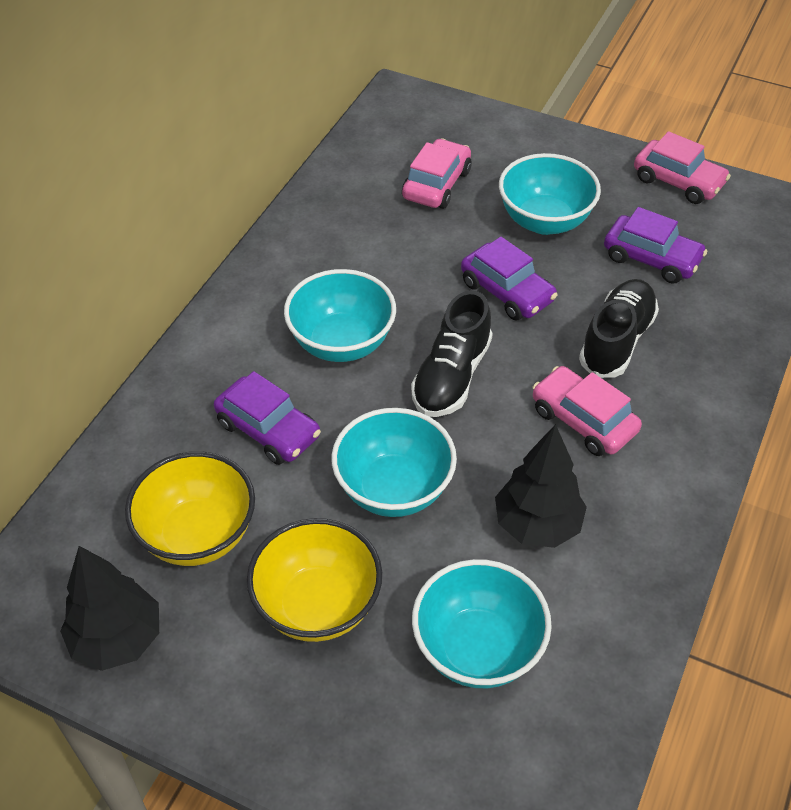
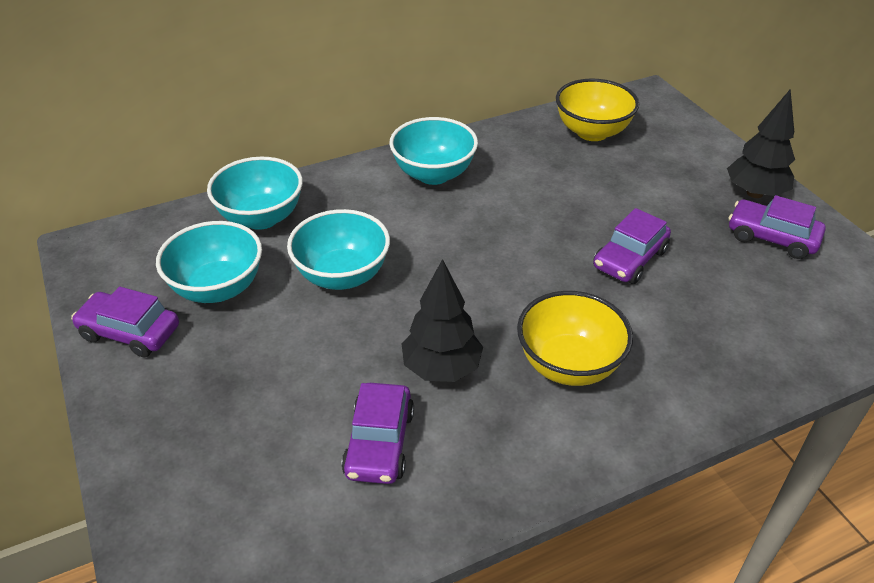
black shoe: [411,290,493,417] [579,279,659,378] = 2 -> none = 0
pink car: [402,138,471,209] [532,366,642,456] [634,131,731,204] = 3 -> none = 0
purple car: [214,371,321,465] [461,237,557,320] [604,207,707,284] = 3 -> [71,287,179,358] [341,383,414,484] [593,208,671,284] [729,195,826,259] = 4

